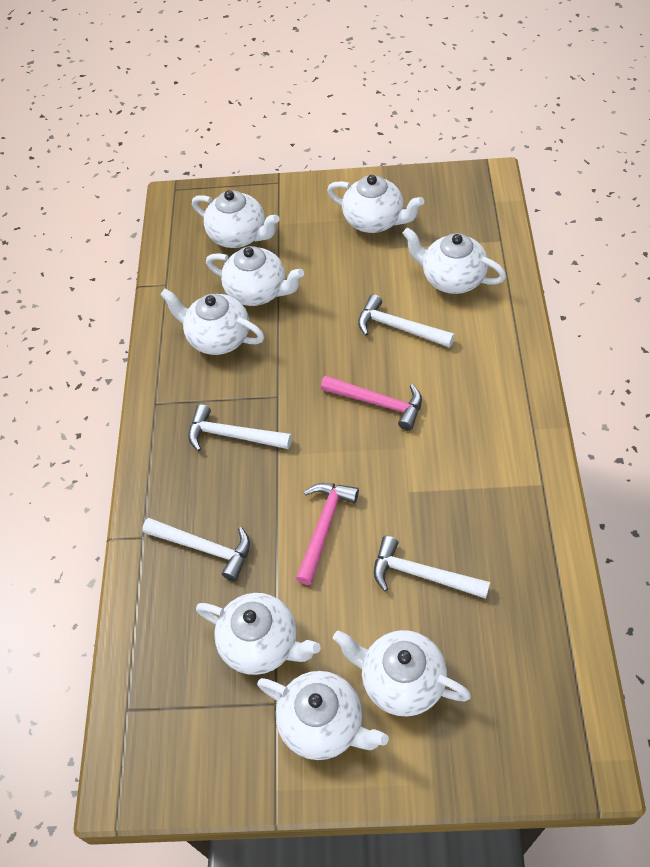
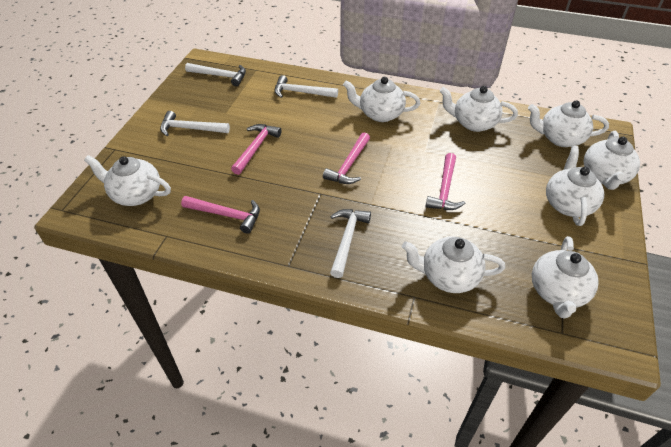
pink hammer: [296,483,359,585] [321,376,422,431] = 2 -> [181,196,260,234] [231,124,282,175] [323,132,370,184] [425,153,465,210] = 4

